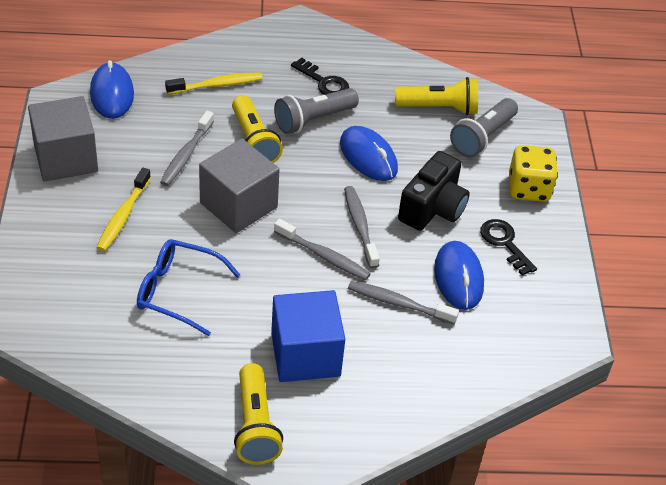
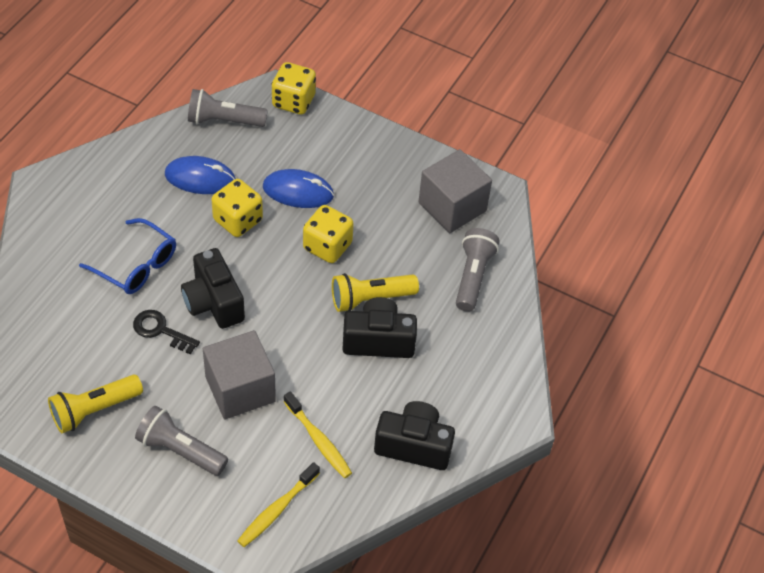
black camera: [398,151,470,231] = 1 -> [181,248,245,329] [343,297,417,358] [374,401,455,470] = 3
black key: [291,57,349,95] [480,219,537,276] = 2 -> [133,310,200,354] = 1
blue cube: [271,290,345,382] = 1 -> none = 0
blue mouse: [90,60,134,119] [340,126,398,181] [434,241,484,310] = 3 -> [165,156,236,194] [263,169,334,208] = 2
grey flashlight: [274,88,359,134] [450,98,518,157] = 2 -> [135,406,228,476] [188,89,268,127] [456,228,499,312] = 3
grey toothbrush: [160,111,214,186] [274,219,371,281] [344,186,380,268] [348,281,459,324] = 4 -> none = 0
yellow dice: [509,145,558,202] = 1 -> [211,179,263,237] [271,62,316,115] [303,205,354,263] = 3
yellow flashlight: [232,95,283,163] [234,363,283,465] [395,77,478,115] = 3 -> [48,375,143,433] [332,273,419,312] = 2

